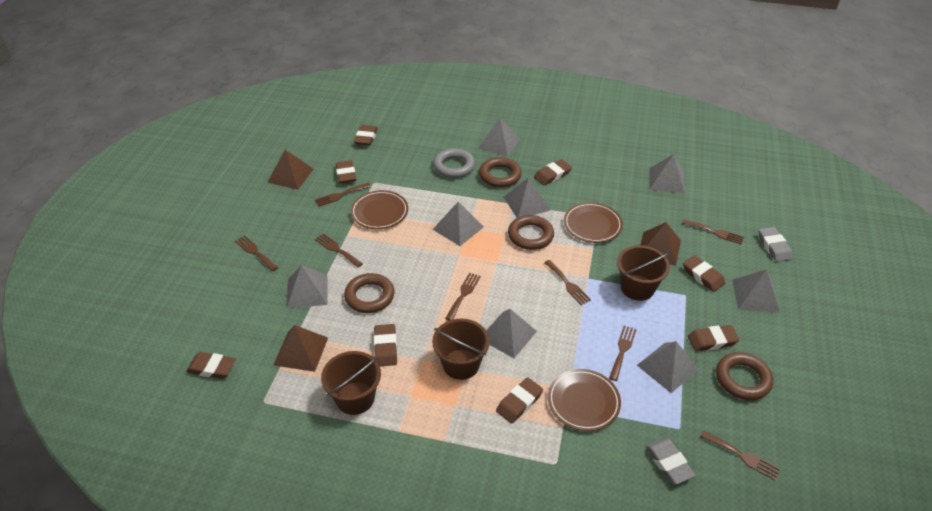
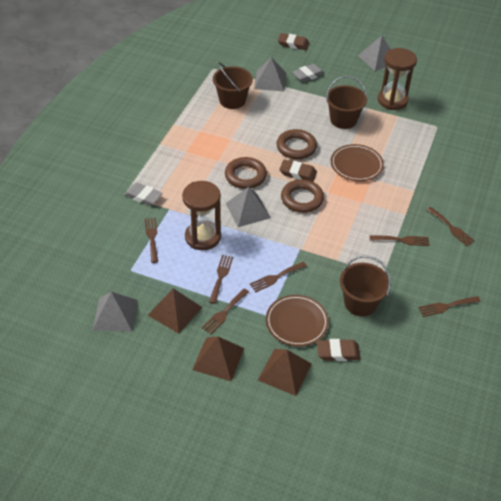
brown eraser: [186,352,236,379] [336,160,356,183] [354,125,378,146] [374,324,397,366] [496,377,543,424] [534,159,572,185] [683,255,725,292] [688,325,739,351] = 8 -> [278,33,309,50] [279,160,317,182] [317,339,361,361] = 3
brown fork: [235,235,278,271] [315,183,371,207] [315,233,363,268] [445,273,481,320] [544,260,591,305] [609,326,637,381] [682,219,744,245] [700,430,780,480] = 8 -> [145,218,158,263] [202,288,249,334] [209,255,233,304] [250,262,307,292] [370,235,429,246] [418,296,481,317] [427,207,475,246] = 7
brown hourglass: none = 0 -> [182,181,221,250] [378,48,417,110] = 2
brown plate: [351,190,408,229] [548,369,621,431] [564,202,623,243] = 3 -> [266,295,329,347] [331,144,384,181] = 2
brown ring: [344,273,394,313] [479,157,522,188] [508,215,554,250] [716,352,773,400] = 4 -> [225,157,267,189] [277,129,317,159] [281,179,324,213] = 3
grey pyramid: [286,265,328,309] [432,202,484,246] [478,118,520,157] [486,309,537,358] [504,177,550,218] [637,341,699,393] [649,154,685,194] [732,269,780,313] = 8 -> [93,292,138,332] [226,187,271,227] [254,57,286,91] [358,36,391,71] = 4
grey ring: [433,148,475,178] = 1 -> none = 0

